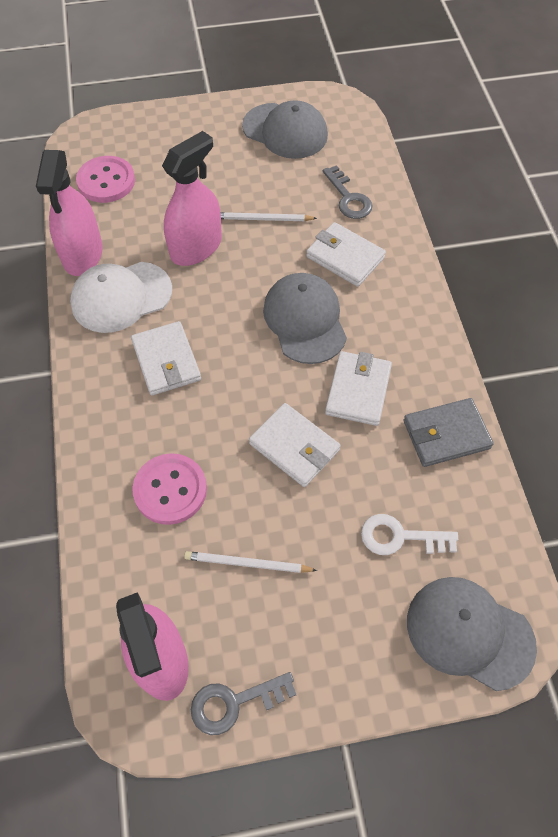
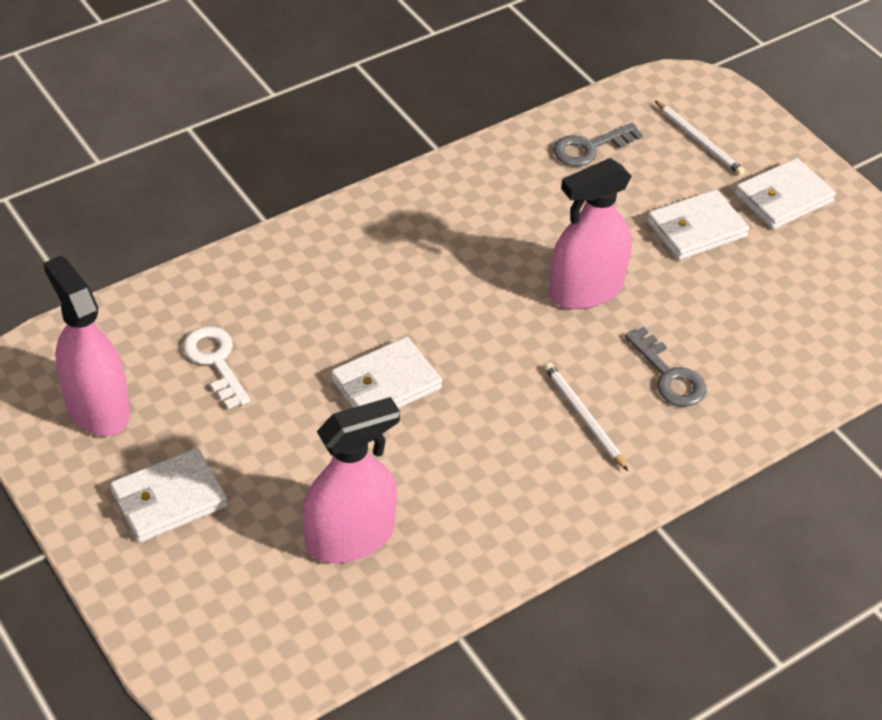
grey cap: [242,100,328,159] [263,273,347,364] [407,577,537,691] = 3 -> none = 0
grey wallet: [403,398,494,467] = 1 -> none = 0
pink button: [76,156,135,203] [132,453,207,525] = 2 -> none = 0
white cap: [70,262,172,333] = 1 -> none = 0

